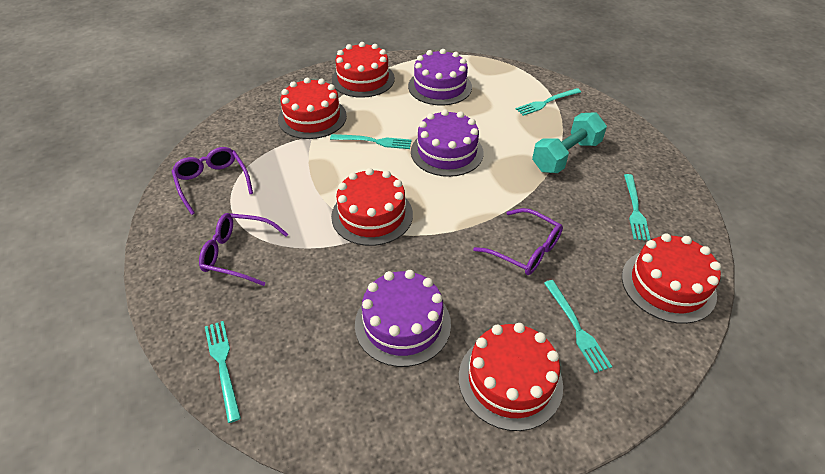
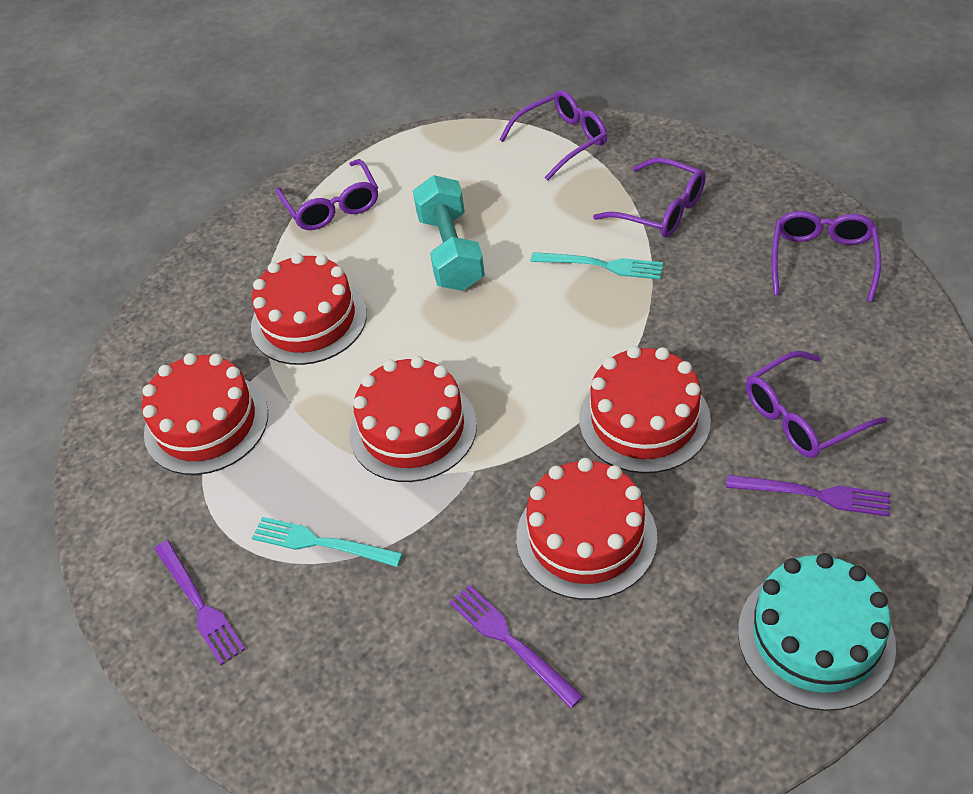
purple cake: [355,270,451,367] [408,49,472,106] [411,109,484,177] = 3 -> none = 0
purple fork: none = 0 -> [154,540,245,665] [449,585,583,709] [726,475,890,517] = 3
purple glasses: [172,147,253,215] [199,213,288,286] [473,208,563,275] = 3 -> [276,159,378,230] [499,90,607,181] [593,158,706,237] [746,351,887,458] [771,211,881,302] = 5
turquoise cake: none = 0 -> [738,553,896,711] = 1
turquoise fork: [205,321,241,423] [330,134,412,149] [516,88,581,116] [544,280,612,373] [624,174,651,241] = 5 -> [252,517,403,567] [531,252,663,280] = 2

